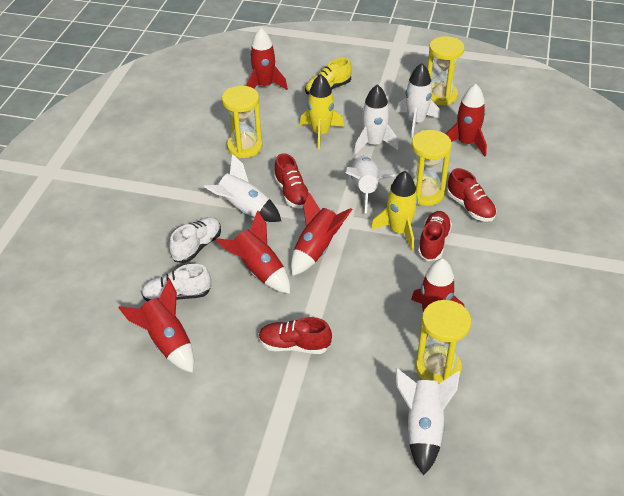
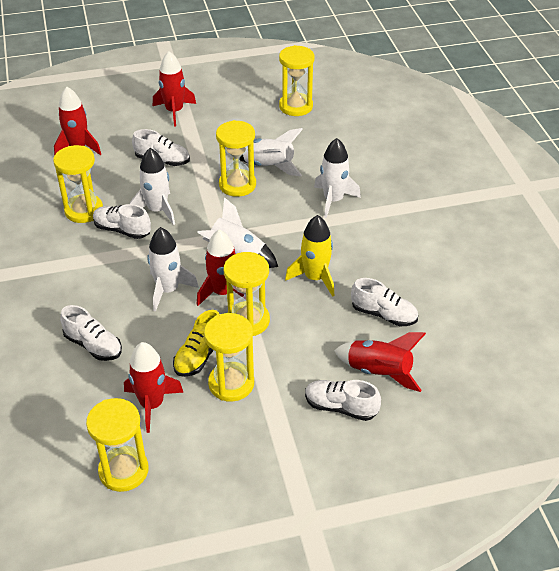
red rocket: [118,278,194,373] [216,210,290,294] [247,28,288,90] [291,192,353,276] [411,258,465,340] [446,84,487,156] = 6 -> [54,87,101,156] [124,342,184,433] [153,51,196,127] [197,229,244,306] [334,332,426,392] = 5
red shoe: [259,317,332,354] [274,153,309,208] [418,211,452,261] [447,168,497,222] = 4 -> none = 0
white shoe: [141,264,211,302] [169,217,221,263] = 2 -> [60,305,122,361] [93,204,151,239] [132,129,190,166] [305,380,381,421] [351,278,418,326] = 5
yellow hourglass: [222,86,263,158] [411,130,452,206] [416,300,471,383] [427,36,464,105] = 4 -> [53,145,103,223] [86,398,149,492] [204,313,254,402] [216,120,256,197] [224,252,270,336] [279,45,314,116] = 6
yellow rocket: [300,74,344,150] [371,171,418,250] = 2 -> [285,215,334,297] = 1

